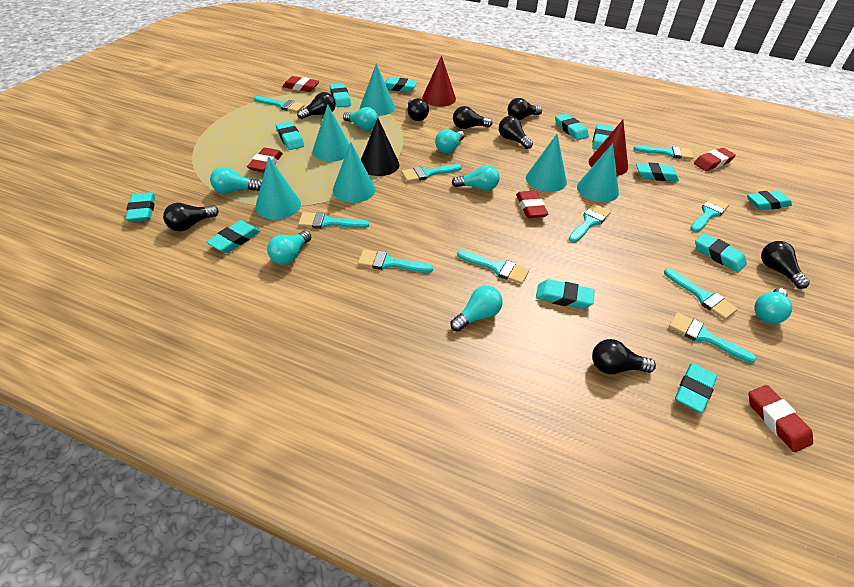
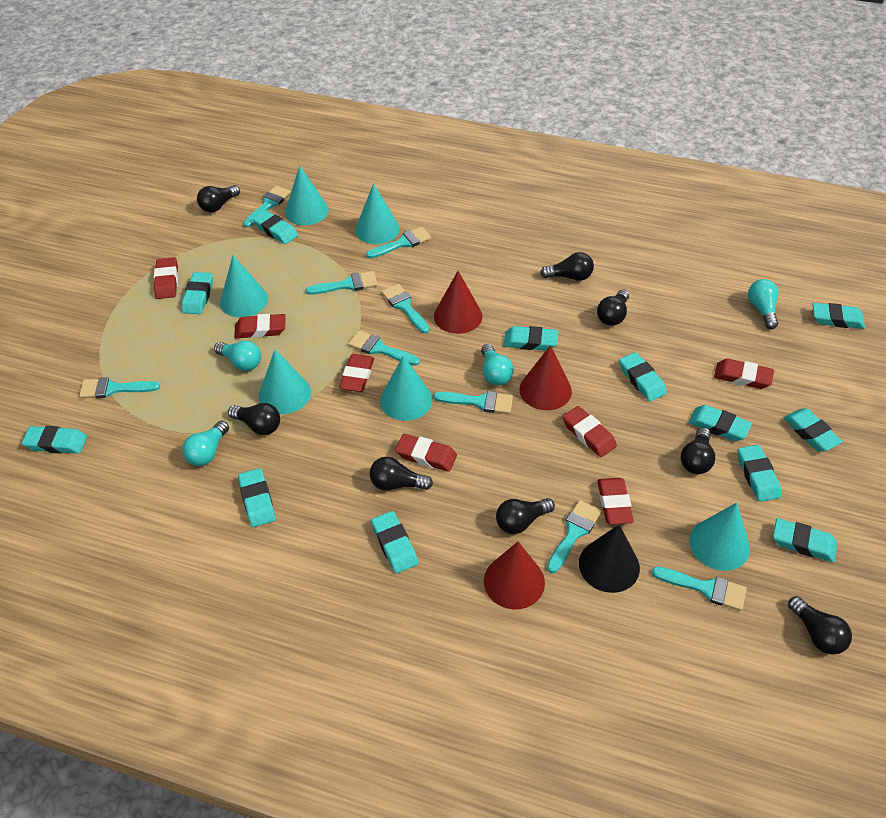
red cone: [422,55,456,107] [589,120,628,176] = 2 -> [434,271,482,334] [484,542,545,609] [519,345,572,410] = 3
red eraser: [247,148,283,172] [282,76,320,92] [516,191,549,218] [694,148,736,171] [749,385,813,452] = 5 -> [154,257,178,299] [234,314,286,338] [339,354,374,392] [395,434,457,472] [563,406,617,457] [597,478,634,525] [714,358,774,389] = 7
turquoise brush: [254,96,305,113] [298,212,369,229] [358,250,433,273] [401,164,462,182] [457,250,529,284] [569,204,611,243] [633,145,694,160] [664,268,738,320] [669,312,756,363] [690,197,729,232] = 10 -> [79,377,160,398] [244,186,291,227] [306,271,378,295] [348,330,420,366] [366,227,431,259] [382,284,429,333] [433,391,513,414] [547,500,602,573] [652,566,747,611] = 9
turquoise light bulb: [210,167,261,194] [267,230,311,265] [343,107,378,130] [435,129,465,153] [450,286,503,332] [452,165,500,191] [754,288,792,324] = 7 -> [182,421,229,466] [214,341,261,371] [481,344,514,385] [748,279,778,329] = 4

